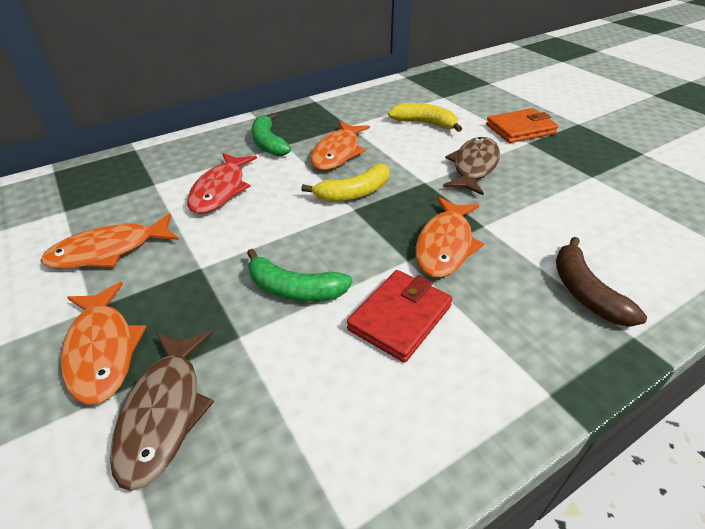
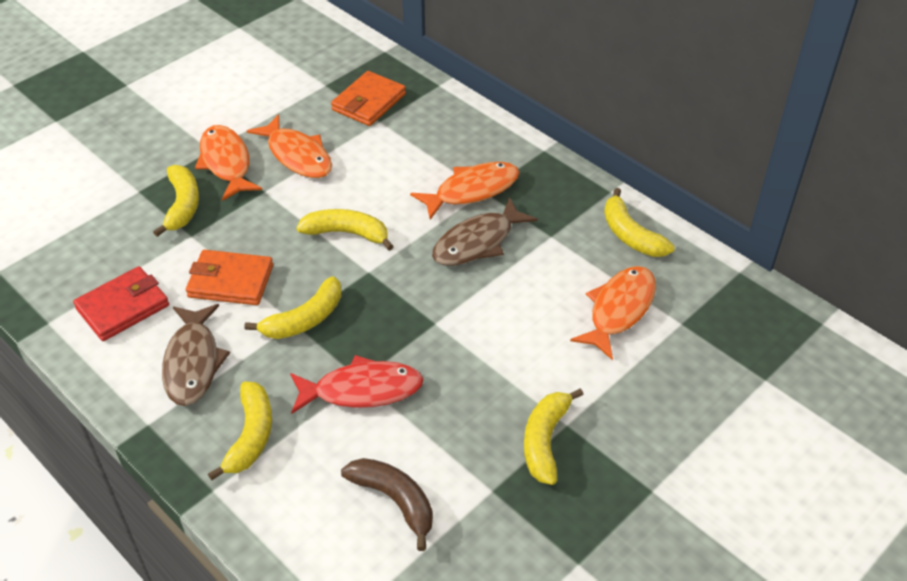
green banana: [247,249,353,302] [252,113,291,156] = 2 -> none = 0
orange wallet: [486,108,559,143] = 1 -> [186,250,273,305] [331,71,406,126] = 2
yellow banana: [301,163,390,202] [388,103,462,132] = 2 -> [153,165,199,237] [208,381,272,480] [244,276,341,339] [296,209,394,251] [524,388,584,485] [604,188,675,257] = 6

